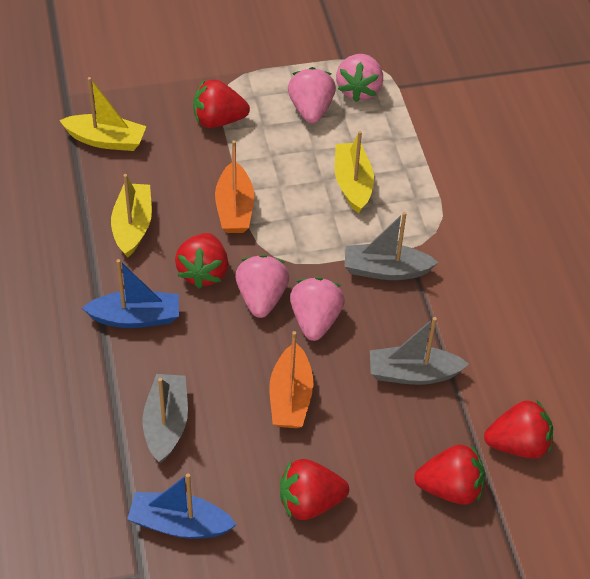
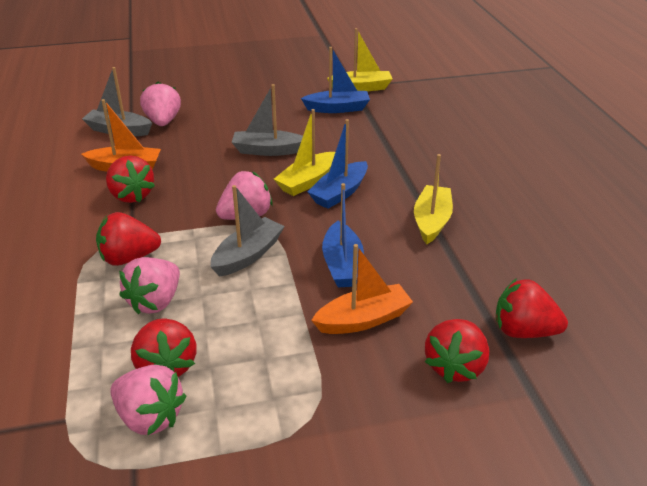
blue boat: [82,259,179,328] [127,473,236,539] = 2 -> [301,47,370,113] [308,119,368,209] [322,183,364,288] = 3

